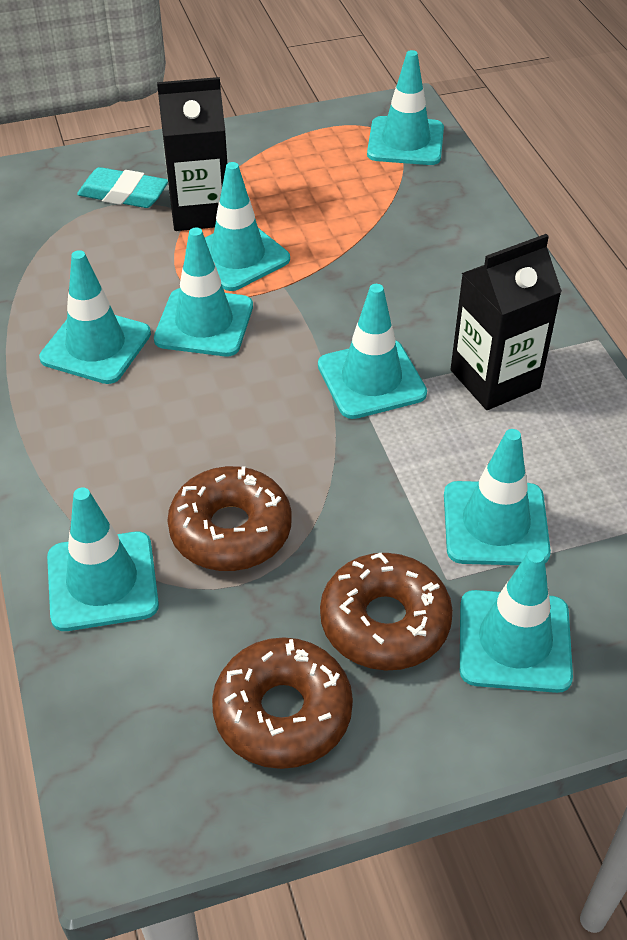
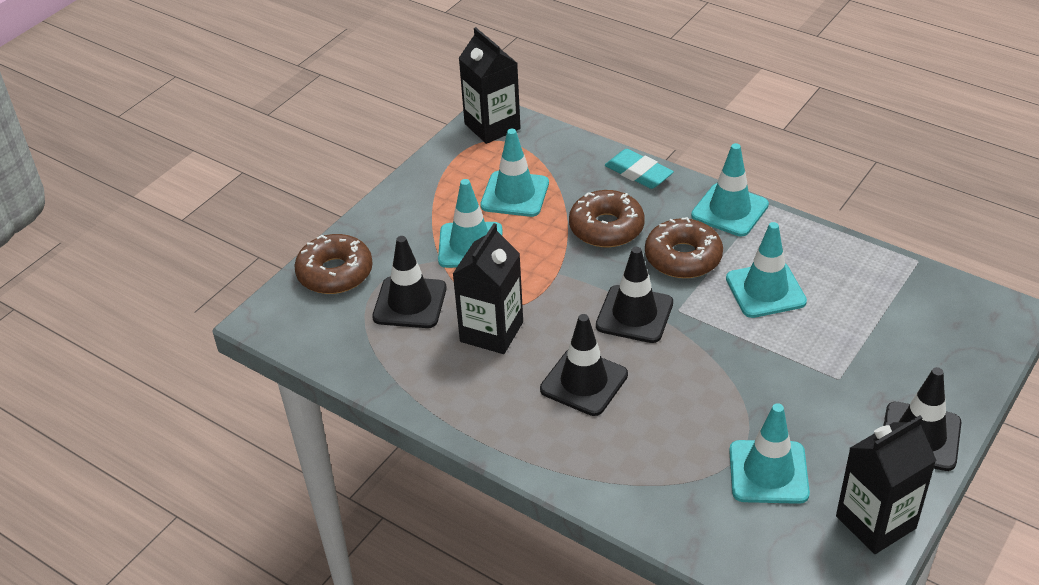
black carton: [157,77,227,231] [450,234,562,410] = 2 -> [453,223,523,354] [459,27,521,144] [836,415,937,554] = 3
black traffic cone: none = 0 -> [372,236,447,328] [540,314,628,416] [596,247,673,343] [883,367,962,471] = 4
turquoise traffic cone: [39,250,151,384] [47,488,159,631] [154,228,253,356] [205,162,290,291] [318,284,427,419] [367,50,444,165] [444,429,551,565] [460,549,573,693] = 8 -> [438,179,502,268] [480,129,549,217] [691,143,769,236] [726,222,807,318] [729,403,810,504] = 5

